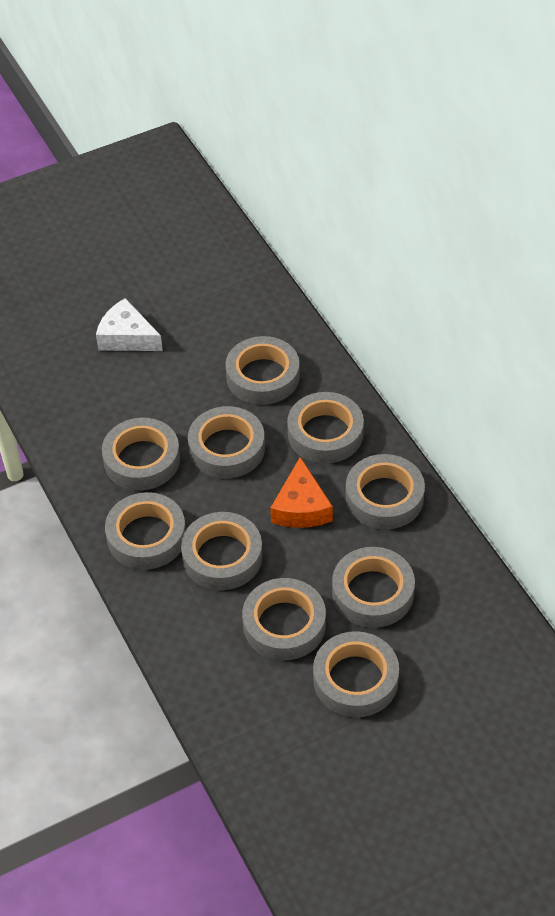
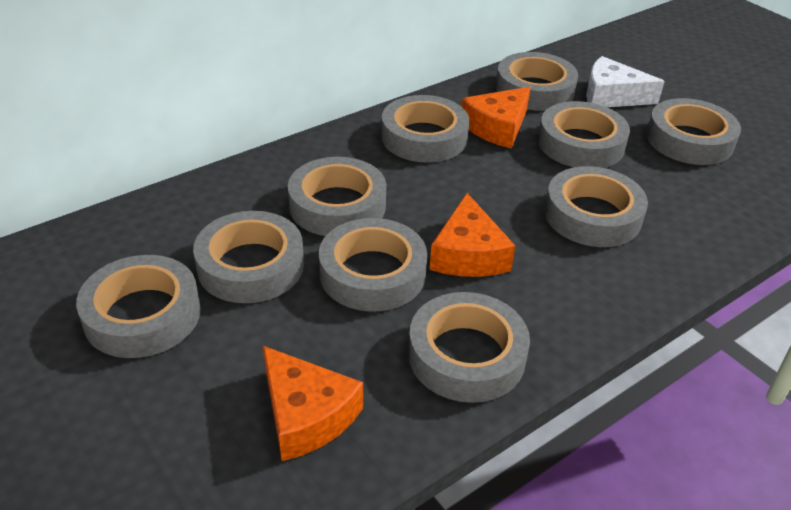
orange cheese: [270,457,333,528] = 1 -> [263,346,363,461] [429,193,515,277] [462,87,531,149] = 3

